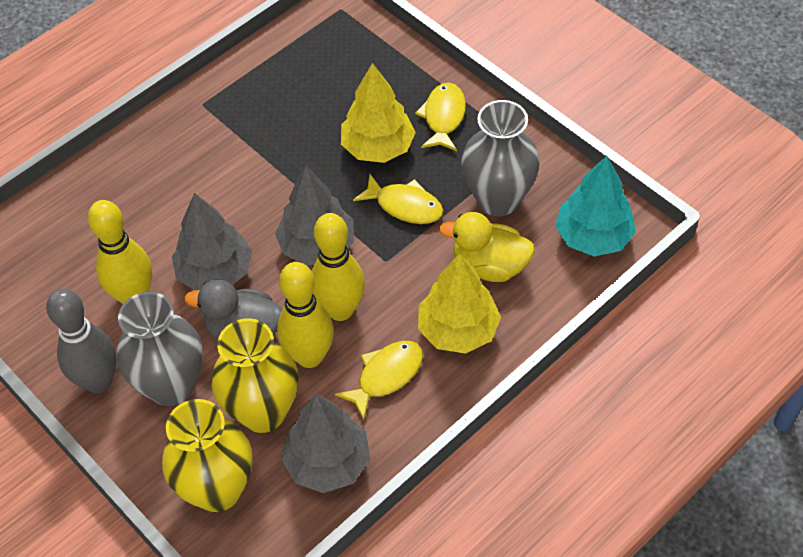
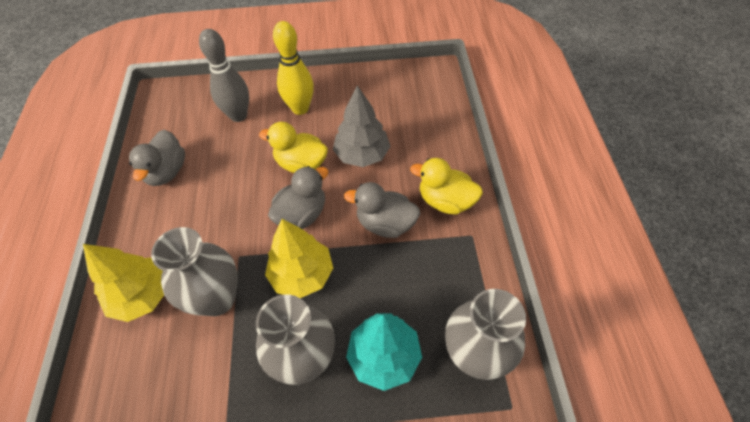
grey duck: [184,280,283,340] = 1 -> [129,130,185,186] [268,166,328,229] [344,182,420,238] = 3
grey tree: [172,193,252,290] [275,166,354,266] [281,394,370,493] = 3 -> [333,85,391,167] = 1
grey vase: [117,292,203,406] [461,100,540,216] = 2 -> [151,227,238,316] [256,294,335,385] [445,289,526,380] = 3
yellow bowling pin: [88,200,152,304] [277,262,334,368] [312,213,365,321] = 3 -> [273,21,314,115] = 1
yellow duck: [439,212,535,282] = 1 -> [259,122,328,173] [410,158,483,215] = 2
yellow fish: [335,341,423,420] [353,174,443,224] [415,83,466,151] = 3 -> none = 0
yellow vase: [162,399,252,512] [211,318,298,433] = 2 -> none = 0

